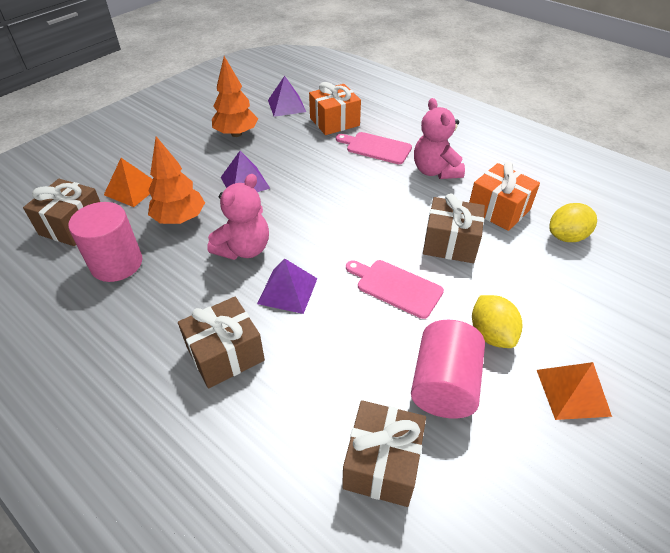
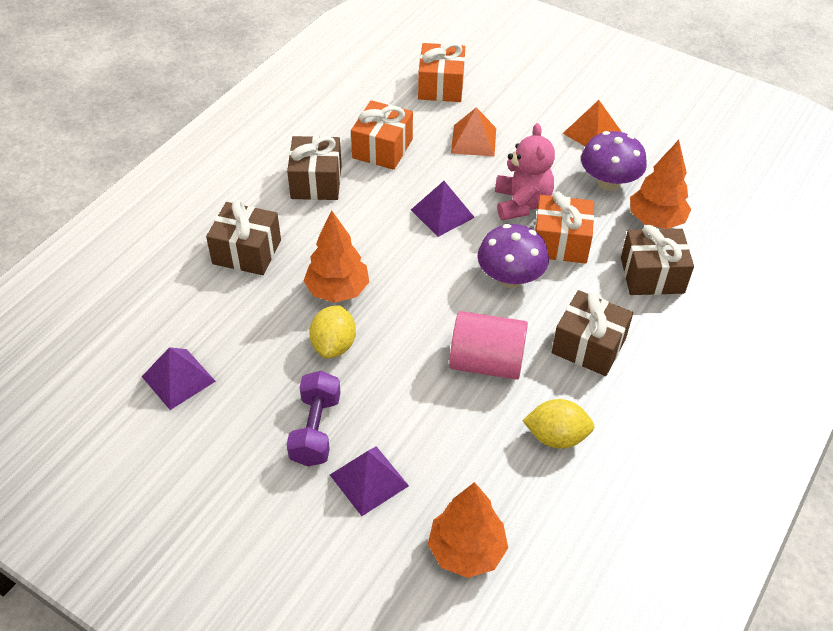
orange gift: [309,82,361,135] [469,162,540,231] = 2 -> [351,100,413,170] [418,42,465,102] [535,191,594,263] = 3
orange tree: [148,136,205,224] [212,56,258,137] = 2 -> [304,211,369,303] [428,482,508,578] [630,140,691,229] = 3
pink cutting board: [336,132,412,164] [346,260,444,319] = 2 -> none = 0
pink cylinder: [68,202,142,282] [411,320,485,419] = 2 -> [449,311,528,380] = 1
pink teddy bear: [207,174,269,260] [414,98,465,179] = 2 -> [495,123,555,220] = 1
purple dumbbell: none = 0 -> [287,371,341,466] = 1
purple mushroom: none = 0 -> [477,224,549,288] [581,131,647,191] = 2

